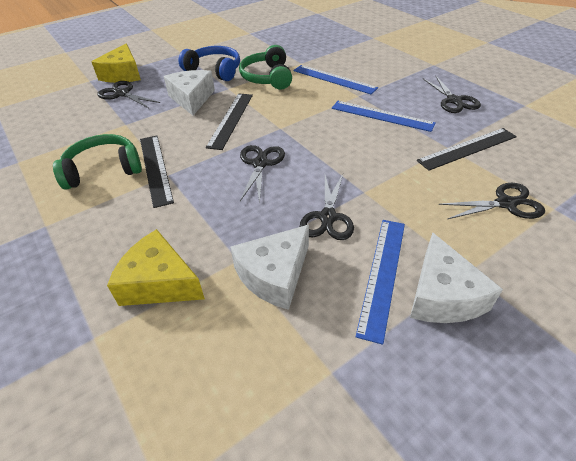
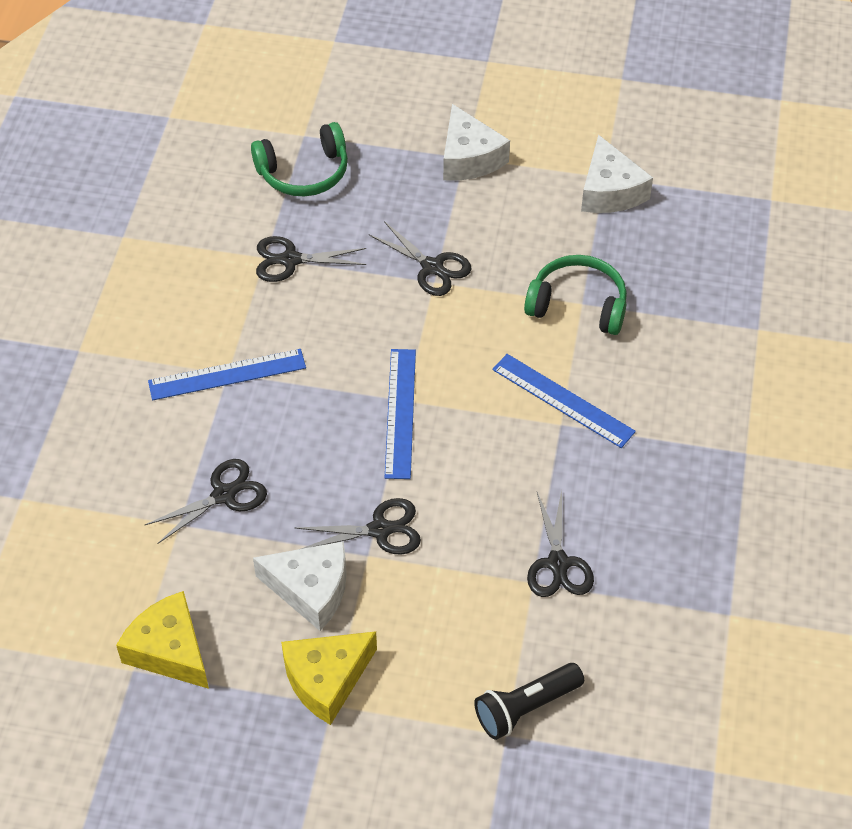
black flashlight: none = 0 -> [474,663,584,740] = 1
black ruler: [140,136,174,208] [206,93,253,150] [417,128,517,171] = 3 -> none = 0
blue headphones: [179,46,240,81] = 1 -> none = 0

